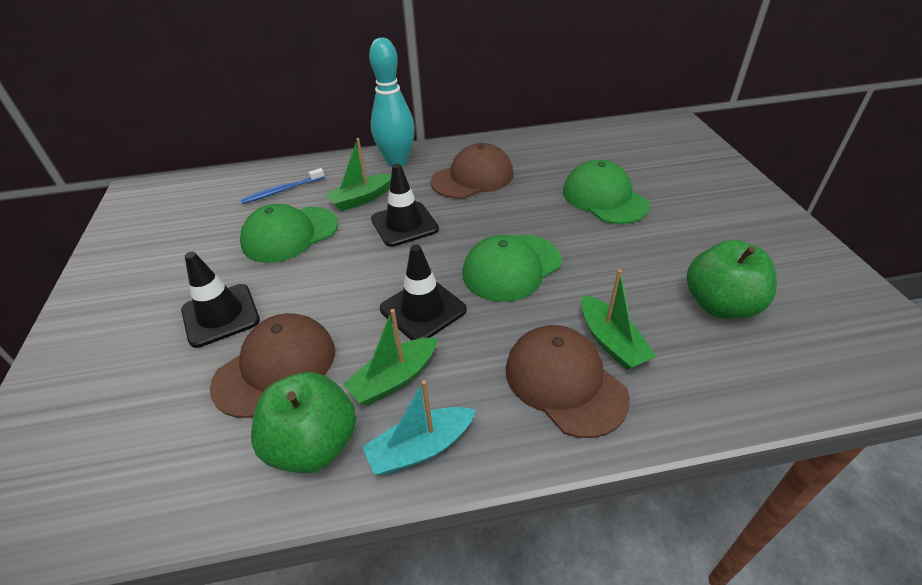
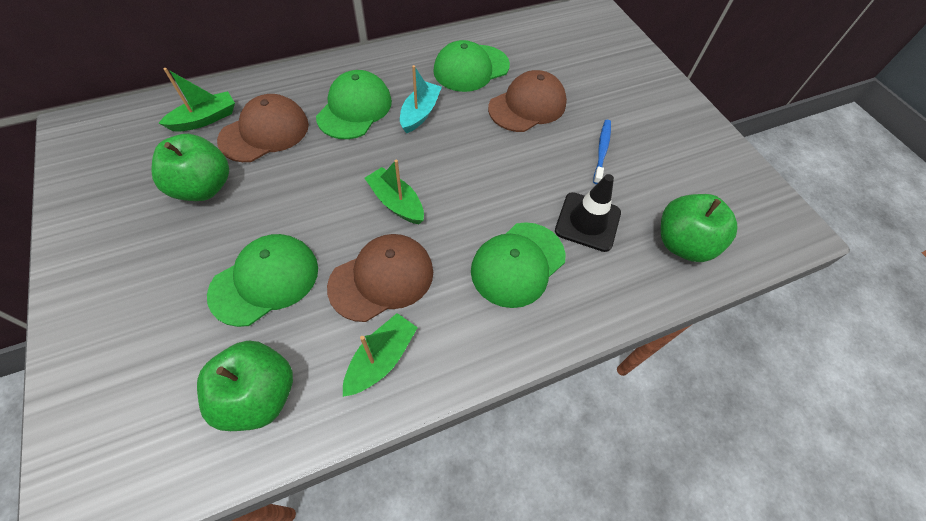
black traffic cone: [181,252,260,348] [371,164,439,247] [380,245,467,341] = 3 -> [555,174,621,252] = 1
green apple: [251,372,356,473] [687,240,777,319] = 2 -> [151,134,229,201] [197,341,293,431] [661,194,738,262] = 3
green cap: [240,204,338,263] [462,235,562,302] [563,159,650,224] = 3 -> [207,234,318,327] [316,70,392,139] [433,40,510,92] [471,222,566,308] = 4
turquoise bowling pin: [369,38,415,167] = 1 -> none = 0

